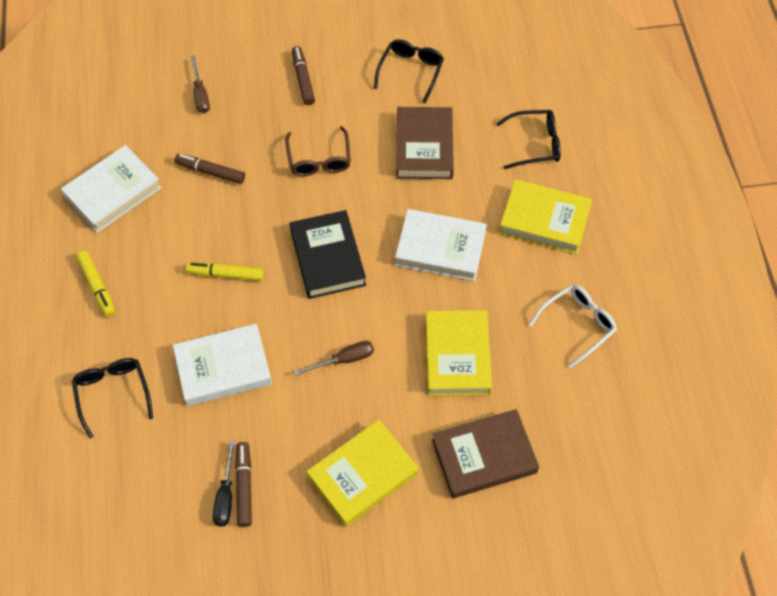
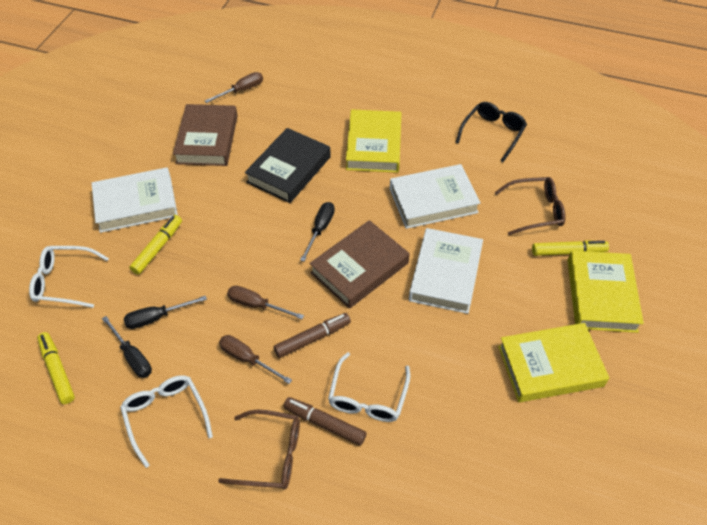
black glasses: [72,358,153,439] [374,39,444,104] [496,110,561,169] = 3 -> [456,102,527,162] = 1
black screwdriver: [213,440,235,526] = 1 -> [102,316,152,378] [124,296,207,329] [300,202,335,262] = 3
brown glasses: [285,126,351,177] = 1 -> [218,410,300,489] [494,177,566,235] = 2
brown marker: [174,154,245,184] [235,442,252,527] [292,46,315,105] = 3 -> [274,313,351,358] [283,397,366,446] = 2
brown screwdriver: [191,55,210,113] [294,341,374,376] = 2 -> [205,72,263,103] [219,335,292,384] [227,286,304,319] = 3
white glasses: [529,285,617,368] = 1 -> [29,246,109,308] [120,375,213,468] [328,352,410,422] = 3
yellow marker: [76,251,115,317] [186,262,264,281] = 2 -> [37,332,75,404] [129,215,182,275] [532,240,609,256] = 3

